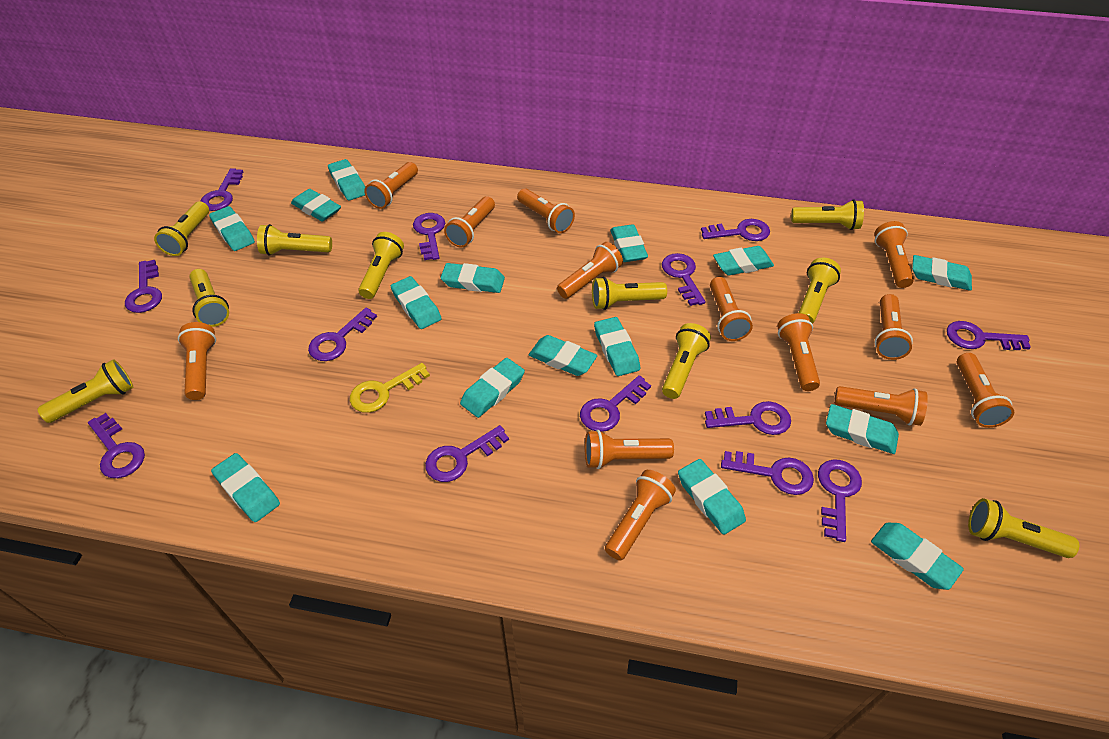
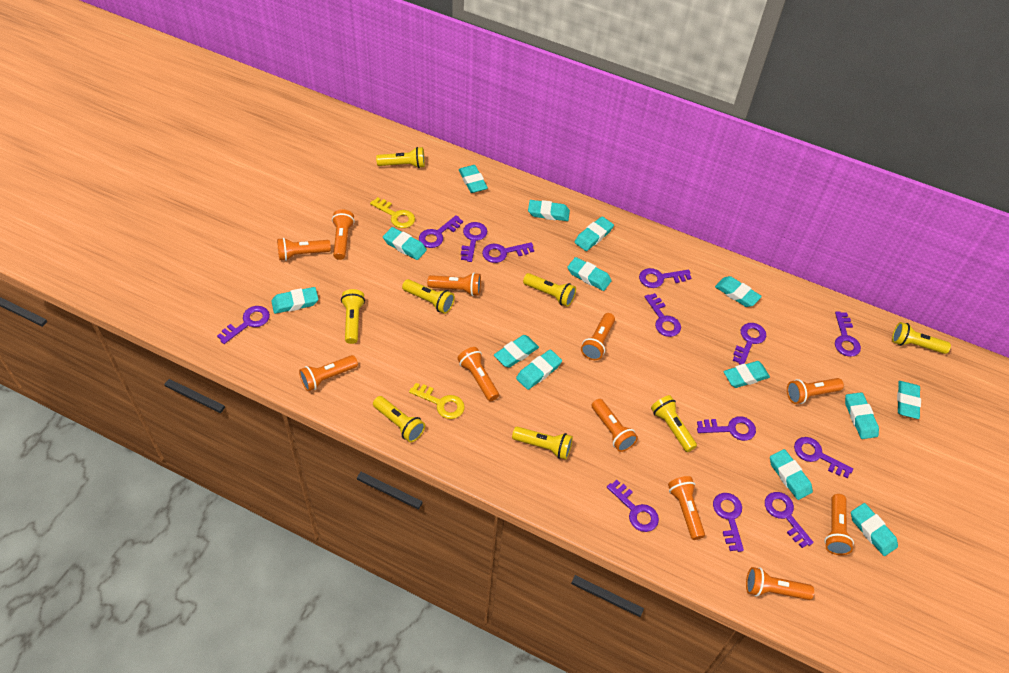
orange flashlight: [178,322,216,400] [364,162,418,209] [444,196,495,247] [517,188,575,233] [557,242,623,299] [585,430,674,469] [605,470,676,561] [710,277,753,341] [777,313,820,391] [834,386,928,426] [874,221,914,288] [875,294,913,360] [957,353,1014,428] = 13 -> [277,238,331,261] [299,355,358,391] [332,209,355,260] [427,273,481,296] [457,347,499,401] [581,313,615,360] [592,399,638,452] [668,476,705,540] [746,567,814,600] [787,378,844,404] [824,494,854,555] = 11
turquoise eraser: [209,206,255,251] [211,453,280,522] [291,189,341,221] [328,159,365,201] [391,276,442,329] [441,263,505,293] [460,358,525,418] [529,335,597,376] [594,317,640,376] [610,224,648,262] [678,459,746,535] [713,246,774,275] [826,404,899,454] [871,523,964,590] [912,255,972,291] = 15 -> [271,287,318,314] [383,227,427,260] [459,165,488,193] [494,335,539,368] [516,349,562,390] [528,200,570,221] [567,257,612,291] [574,217,614,251] [715,276,762,307] [724,361,770,388] [770,449,813,500] [845,392,879,439] [851,503,898,556] [897,381,921,419] = 14
yellow flashlight: [37,359,133,423] [154,201,209,256] [189,269,229,327] [257,224,332,256] [358,232,404,299] [592,277,667,310] [662,323,711,399] [791,199,864,230] [799,258,841,323] [968,498,1079,558] = 10 -> [341,289,365,344] [373,396,425,442] [376,147,425,168] [402,279,455,314] [512,427,573,460] [523,273,576,307] [651,395,697,452] [892,322,951,354] = 8
yellow key: [350,363,430,413] = 1 -> [370,197,415,228] [409,383,465,419] = 2

